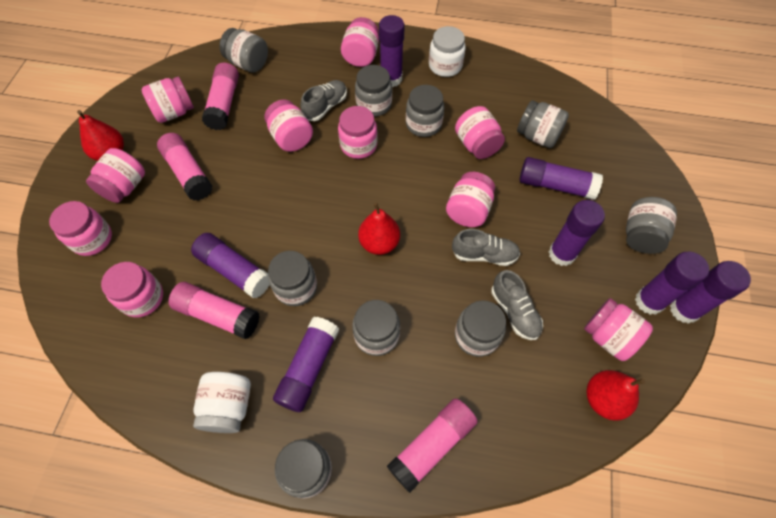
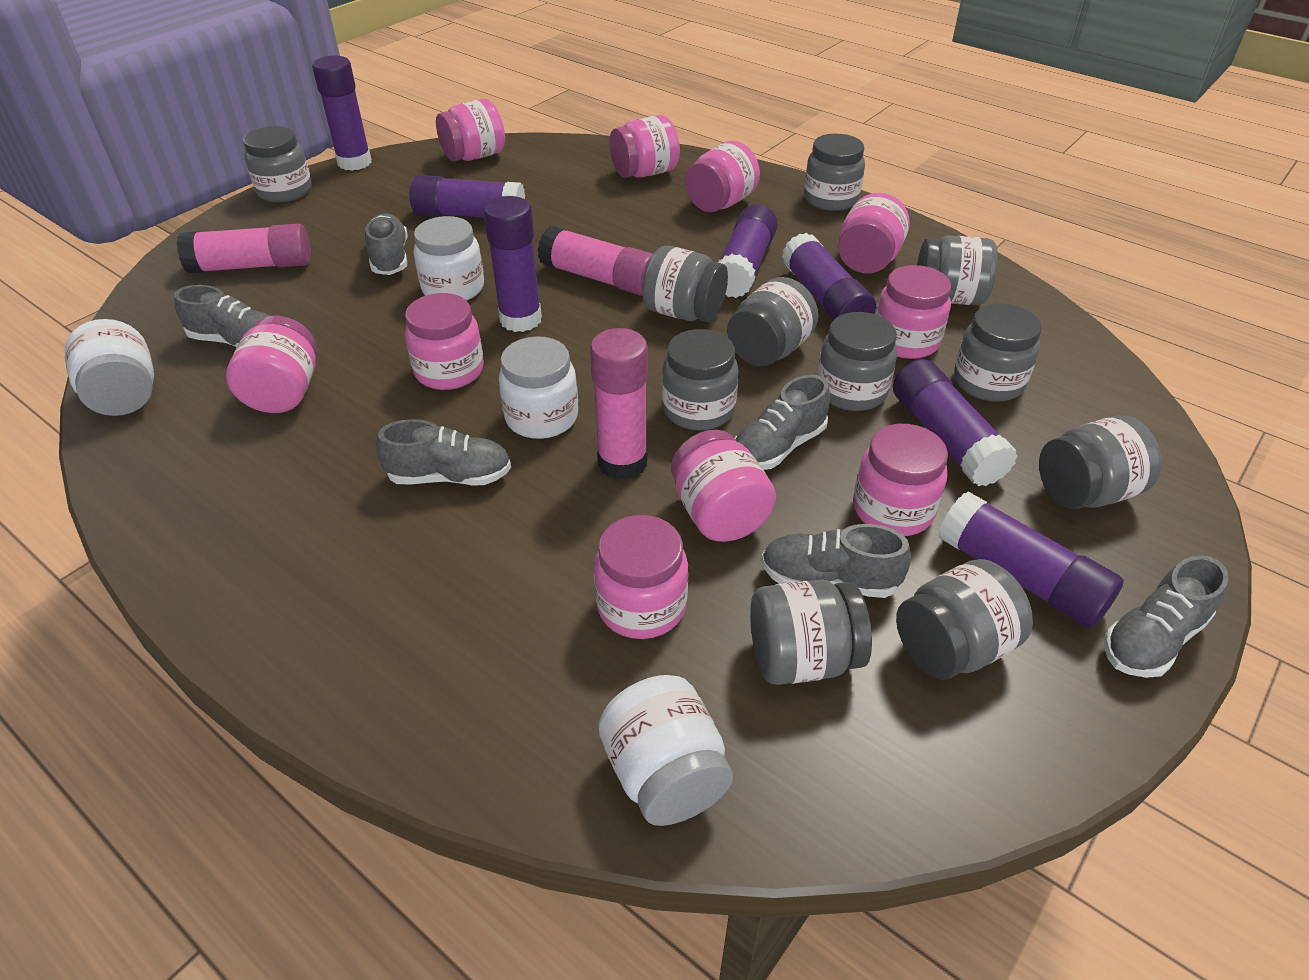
grey jar: [219,28,268,72] [268,251,317,306] [275,439,332,498] [352,300,400,356] [355,65,392,116] [406,85,444,137] [455,300,506,357] [517,100,569,148] [626,197,677,254] = 9 -> [243,126,312,203] [642,246,728,322] [662,329,739,430] [727,277,818,366] [750,580,872,685] [804,134,865,211] [817,312,897,411] [896,559,1033,679] [917,236,998,305] [954,303,1042,402] [1039,416,1162,509] = 11
grey shoe: [301,80,347,121] [452,229,520,266] [491,270,543,340] = 3 -> [174,285,269,347] [365,213,408,275] [376,419,511,485] [735,375,830,470] [761,524,911,598] [1104,555,1229,678] = 6
pink glue stick: [157,133,213,201] [168,282,260,339] [202,63,239,130] [387,398,478,493] = 4 -> [177,224,311,273] [538,226,653,296] [590,328,648,480] = 3
red pear: [77,110,124,161] [358,203,400,255] [587,370,645,421] = 3 -> none = 0
white jar: [193,372,251,433] [429,26,466,77] = 2 -> [64,319,154,416] [414,216,484,301] [499,336,578,439] [598,675,733,826] = 4

